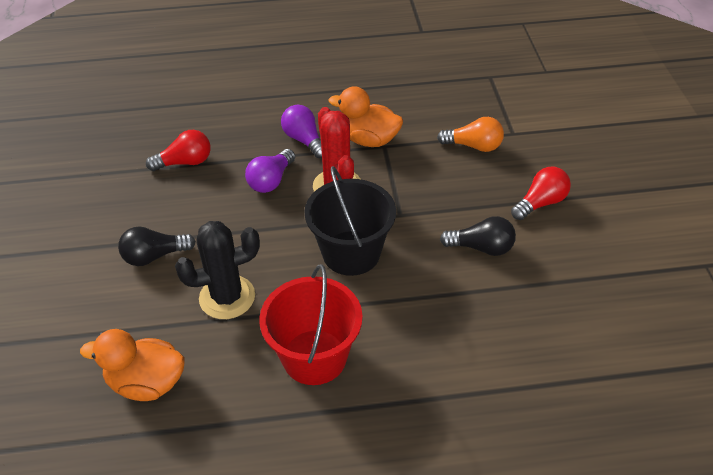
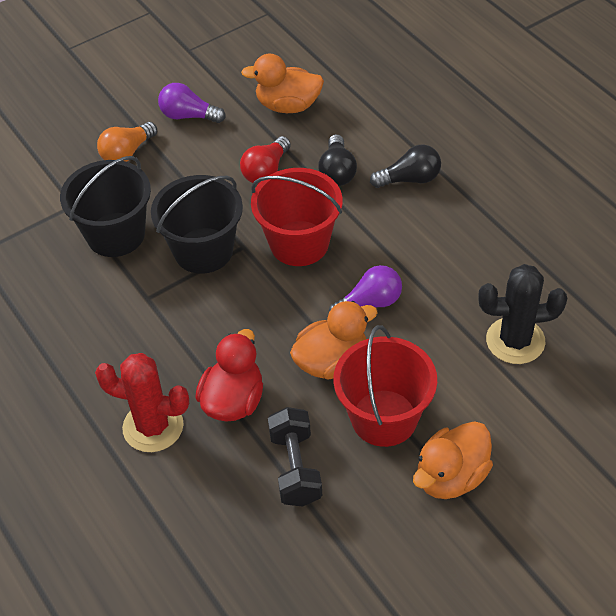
black bucket: [304,166,396,276] = 1 -> [60,156,151,257] [151,175,243,274] = 2
black dumbbell: none = 0 -> [268,407,322,507] = 1
orange duck: [80,329,185,401] [328,86,403,147] = 2 -> [241,53,324,113] [290,301,378,380] [413,421,493,499] = 3
red bucket: [259,264,362,385] = 1 -> [251,168,343,266] [333,325,437,447] = 2
red duck: none = 0 -> [195,329,263,421] = 1
red light bulb: [146,130,211,171] [511,167,571,220] = 2 -> [240,136,291,184] = 1

